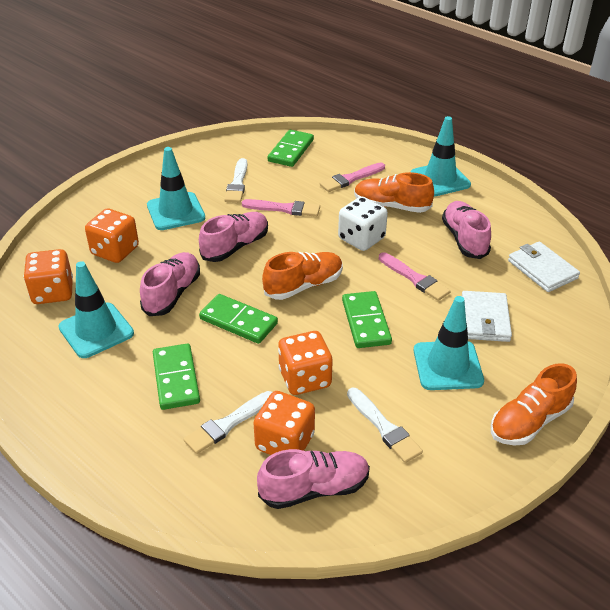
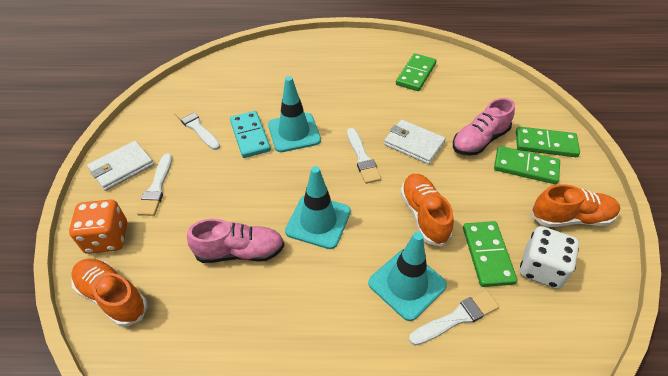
orange dice: [24,249,73,304] [85,208,139,263] [254,391,315,455] [278,331,333,395] = 4 -> [69,199,127,254] = 1
pink brush: [242,199,320,217] [319,162,385,192] [379,252,451,301] = 3 -> none = 0
pink shoe: [140,252,200,316] [199,212,268,262] [257,449,370,509] [442,201,491,259] = 4 -> [187,219,284,263] [453,98,515,156] = 2
turquoise domino: none = 0 -> [230,111,271,158] = 1
turquoise traffic cone: [58,261,134,358] [147,147,205,230] [411,116,471,197] [414,296,484,390] = 4 -> [268,76,321,152] [285,166,351,249] [368,232,447,321] = 3
white brush: [184,391,272,454] [224,158,247,203] [347,388,423,463] = 3 -> [137,153,172,216] [174,106,220,150] [347,128,381,184] [409,290,499,346] = 4

